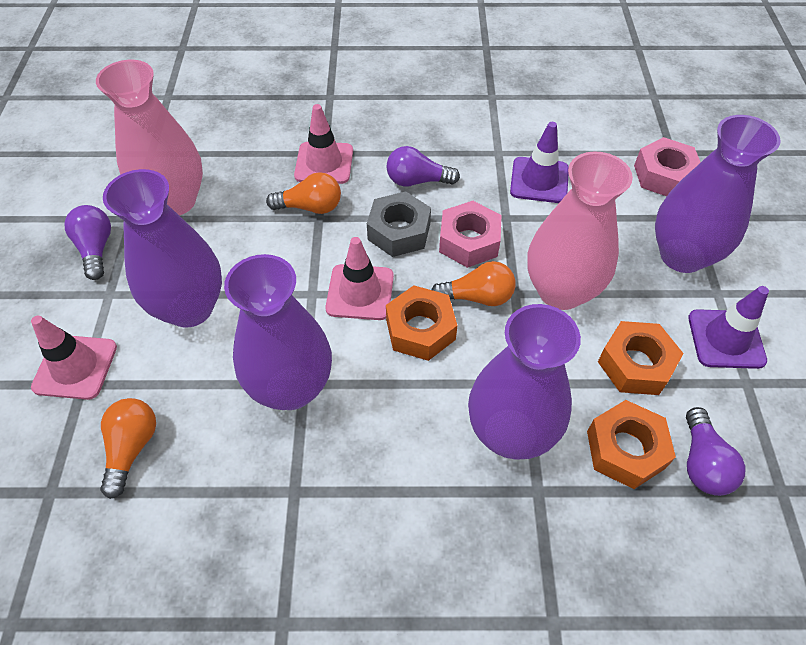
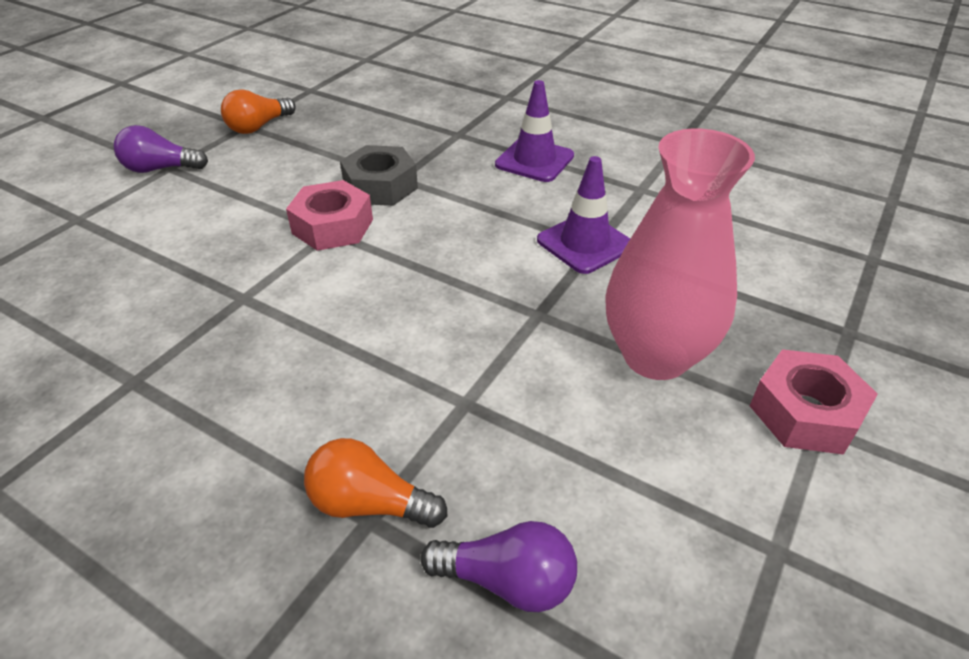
orange light bulb: [100,398,156,499] [266,172,341,214] [431,261,516,306] = 3 -> [221,89,296,134] [304,438,447,528] = 2
orange nut: [386,285,458,361] [587,400,676,489] [598,321,684,395] = 3 -> none = 0
pink traffic cone: [31,316,117,400] [294,104,353,184] [325,237,394,320] = 3 -> none = 0
pink vase: [96,60,203,215] [527,151,633,310] = 2 -> [605,129,755,380] = 1
purple light bulb: [64,205,111,280] [387,146,460,187] [686,407,745,496] = 3 -> [114,125,208,173] [421,521,577,612] = 2
purple vase: [103,169,222,327] [224,254,332,410] [468,304,581,460] [655,115,781,273] = 4 -> none = 0

